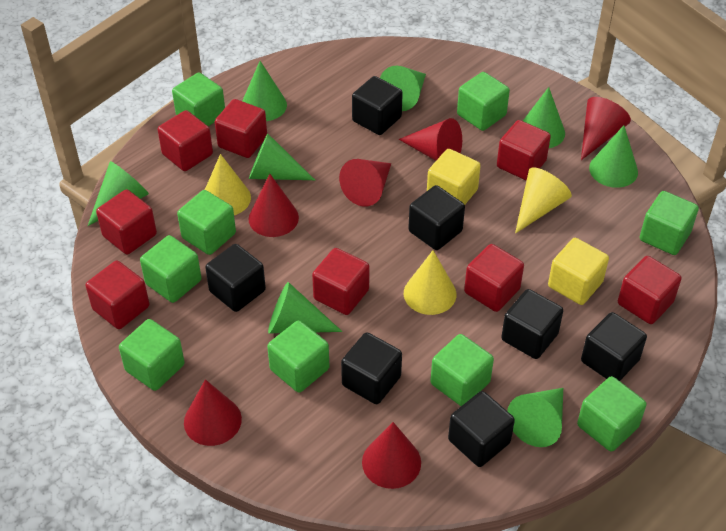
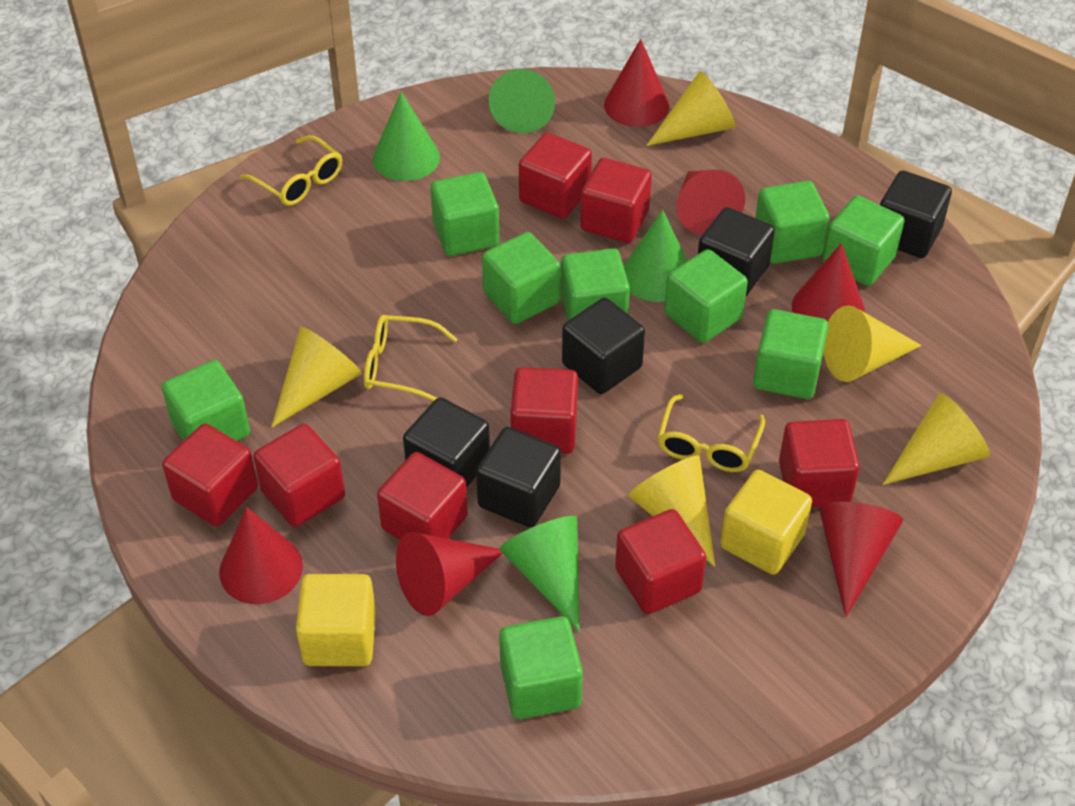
black cube: [205,244,266,312] [341,332,402,404] [352,76,403,135] [408,185,465,250] [448,391,515,467] [501,289,563,359] [581,312,647,381] = 7 -> [403,397,490,488] [476,427,561,527] [562,298,645,394] [698,207,775,296] [880,170,952,258] = 5
green cone: [88,161,149,226] [242,61,287,121] [249,134,315,180] [268,282,343,333] [380,66,426,111] [507,388,563,447] [523,87,565,148] [589,125,638,188] = 8 -> [373,92,440,181] [489,69,555,133] [500,516,580,632] [624,210,687,302] = 4
yellow cone: [205,154,251,215] [404,250,456,315] [515,167,572,234] = 3 -> [271,327,362,428] [628,456,716,567] [646,71,736,146] [823,305,922,382] [883,393,990,485] = 5
yellow glasses: none = 0 -> [240,135,342,206] [364,315,457,401] [657,394,765,472] = 3

